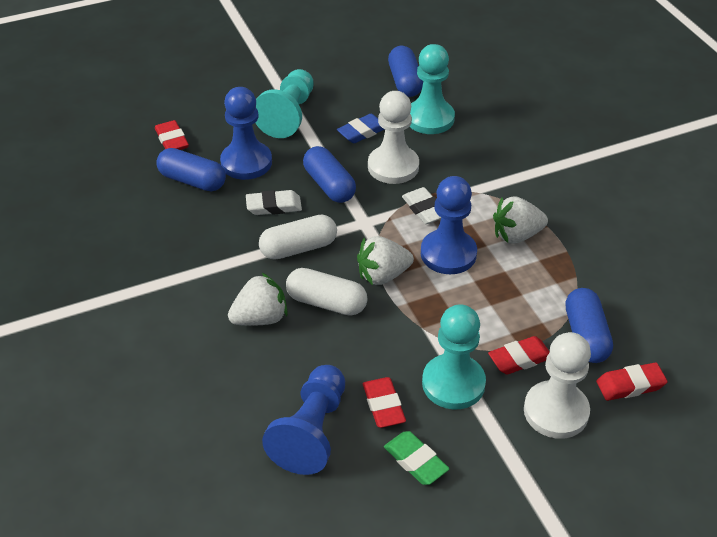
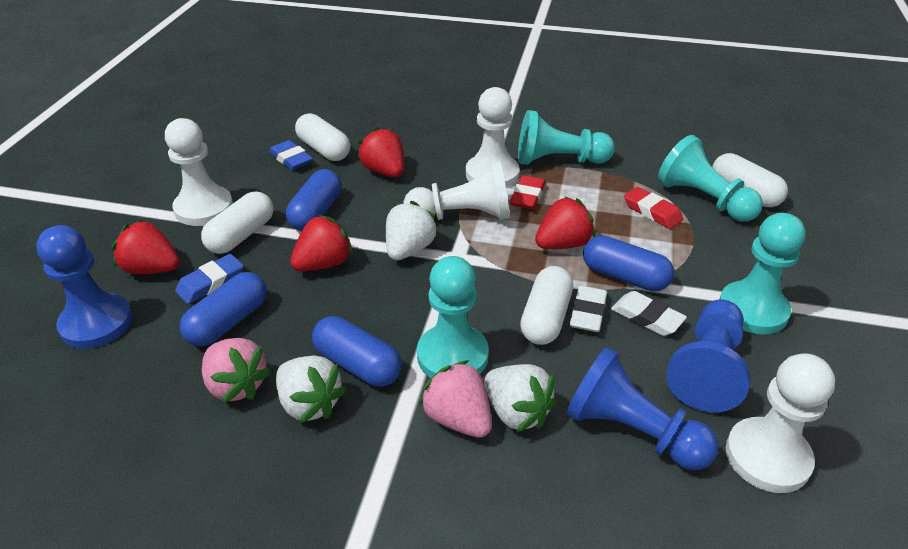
blue eraser: [337,114,385,143] = 1 -> [175,254,244,304] [269,140,313,170] = 2
green eraser: [384,431,449,485] = 1 -> none = 0
pink strawberry: none = 0 -> [202,338,271,403] [419,360,492,438] = 2
red eraser: [155,120,189,150] [363,377,406,428] [488,336,550,375] [596,363,668,401] = 4 -> [510,175,545,210] [624,187,683,229] = 2
red strawberry: none = 0 -> [112,220,180,274] [290,215,353,271] [357,127,404,177] [535,196,595,249] = 4
turquoise pawn: [255,69,314,138] [409,44,455,134] [422,304,486,409] = 3 -> [417,256,489,378] [518,110,615,165] [658,135,763,222] [719,213,806,334] = 4
white capsule: [259,215,337,260] [286,268,368,316] = 2 -> [201,192,274,254] [295,113,350,161] [520,266,573,345] [712,153,788,207] = 4
white pawn: [368,91,419,184] [524,332,591,439] = 2 -> [165,118,233,226] [403,160,510,220] [466,87,520,188] [726,353,835,493] = 4

